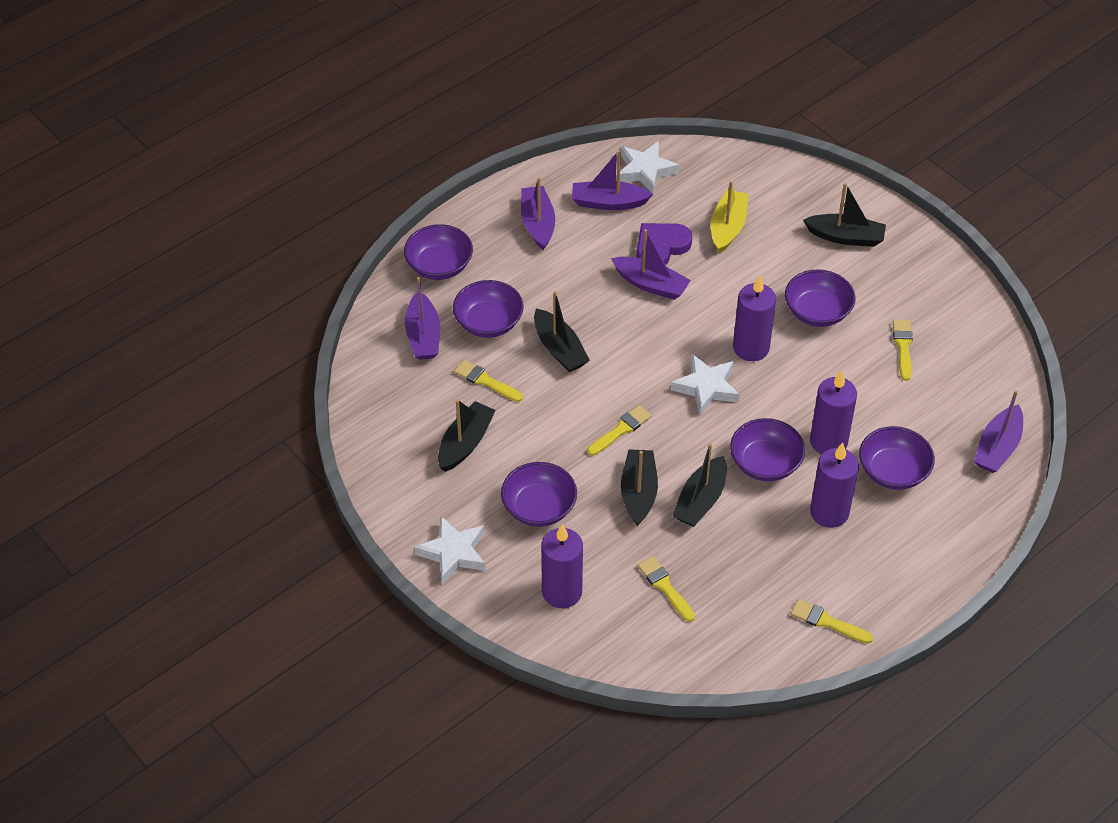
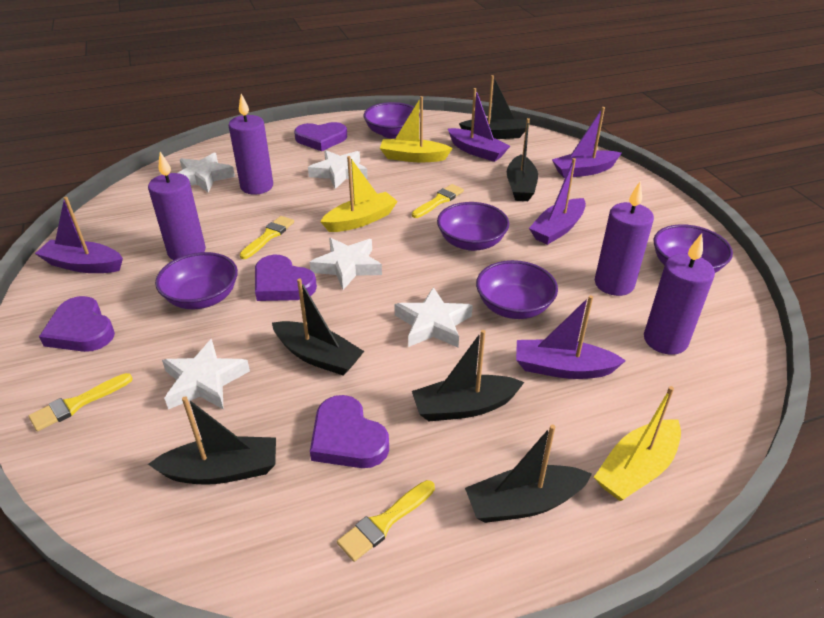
black boat: [438,399,496,472] [534,291,590,372] [621,449,658,526] [672,443,727,527] [803,183,886,247] = 5 -> [148,396,276,485] [272,278,364,376] [412,330,524,421] [459,75,527,139] [465,424,592,523] [507,118,538,201] = 6
purple bowl: [404,224,473,280] [453,280,523,338] [501,462,577,527] [730,418,805,481] [785,269,856,327] [859,426,935,490] = 6 -> [155,252,238,309] [364,102,420,138] [437,202,509,251] [476,260,558,319] [654,224,733,273] = 5
purple heart: [637,223,692,265] = 1 -> [39,296,115,352] [255,255,317,301] [294,122,347,151] [310,395,389,468] = 4
white star: [414,516,486,584] [620,141,679,193] [671,354,740,415] = 3 -> [162,339,250,409] [178,153,235,192] [308,150,368,189] [310,238,382,290] [394,287,473,347] = 5
yellow boat: [711,181,748,253] = 1 -> [320,156,398,232] [380,96,453,162] [594,386,681,501] = 3
yellow brush: [454,360,523,402] [587,405,652,456] [637,556,695,622] [791,599,873,643] [893,320,913,381] = 5 -> [28,373,133,431] [240,216,294,259] [337,480,435,562] [412,184,464,218] = 4

